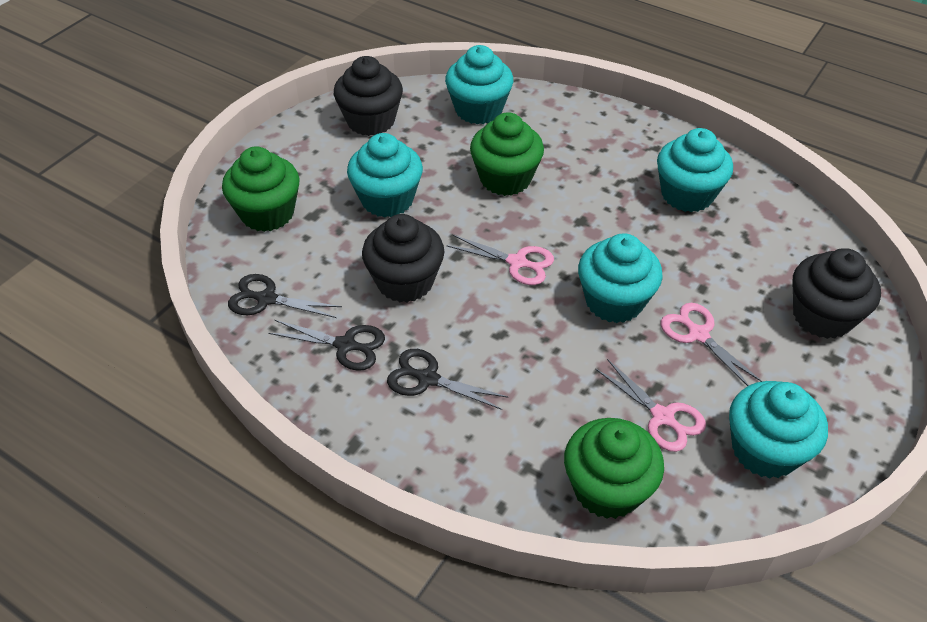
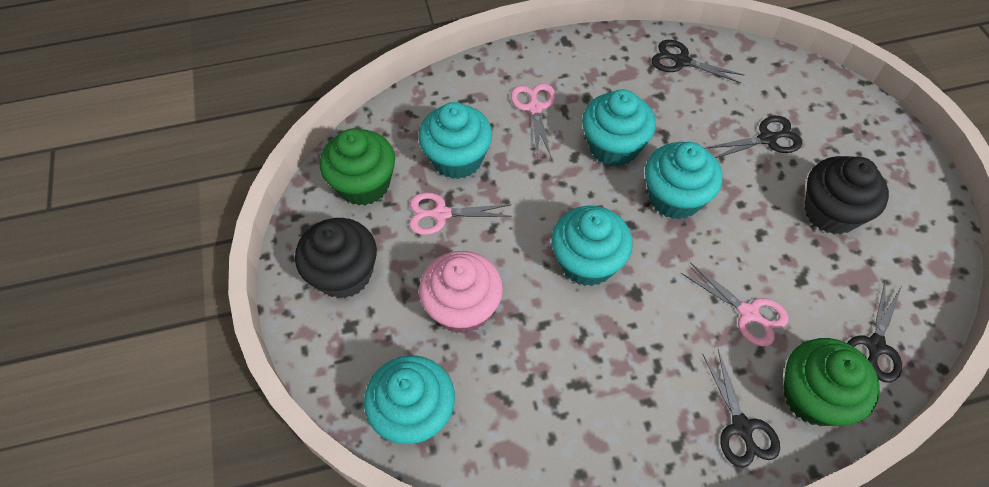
black cupcake: [334,56,403,136] [362,214,444,303] [793,248,881,339] = 3 -> [295,218,377,298] [805,156,889,234] = 2
black scissors: [228,274,342,318] [268,320,385,371] [387,349,509,410] = 3 -> [652,40,744,83] [702,350,780,468] [706,116,802,158] [847,282,902,383] = 4
green cupcake: [222,146,300,232] [470,112,544,196] [564,418,664,519] = 3 -> [320,129,395,206] [784,338,880,426] = 2
pink cupcake: none = 0 -> [419,251,503,334] = 1

